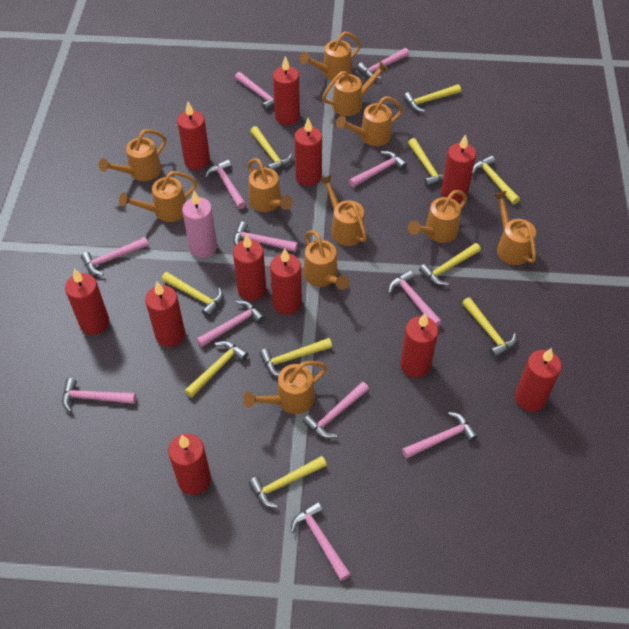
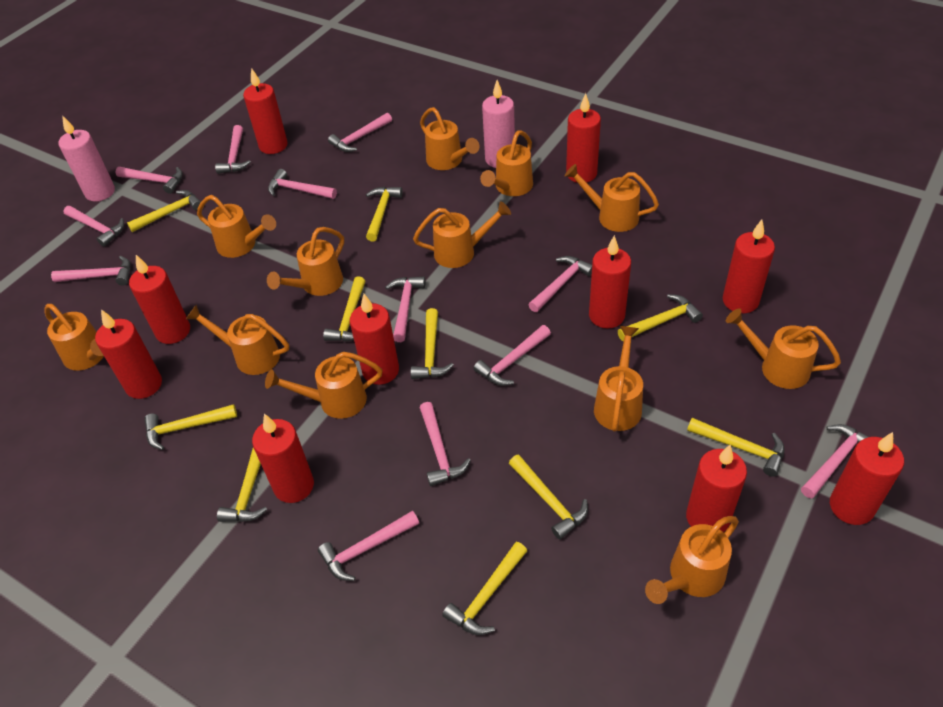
orange watering can: [99,129,166,181] [119,171,197,222] [243,361,327,414] [248,158,293,212] [300,32,361,80] [303,230,350,290] [320,175,367,246] [322,61,389,116] [336,96,403,146] [408,190,467,243] [493,191,536,265] = 11 -> [44,304,104,371] [186,305,289,375] [197,195,276,258] [265,352,382,419] [267,227,344,296] [413,201,511,268] [420,107,480,170] [480,130,533,196] [565,164,659,232] [594,326,643,431] [645,516,739,604] [726,308,841,389] = 12
pink candle: [182,191,217,258] = 1 -> [58,115,115,202] [482,80,515,168] = 2
red candle: [65,269,109,335] [145,281,185,347] [168,434,211,495] [177,102,210,170] [233,234,266,301] [270,248,302,315] [273,56,300,125] [295,118,322,186] [400,313,438,378] [441,134,476,203] [515,348,562,412] = 11 -> [95,309,162,399] [129,255,190,344] [243,68,288,154] [252,414,314,503] [350,294,399,385] [566,93,601,183] [589,235,631,329] [686,445,747,532] [723,220,775,313] [830,432,904,525] = 10

